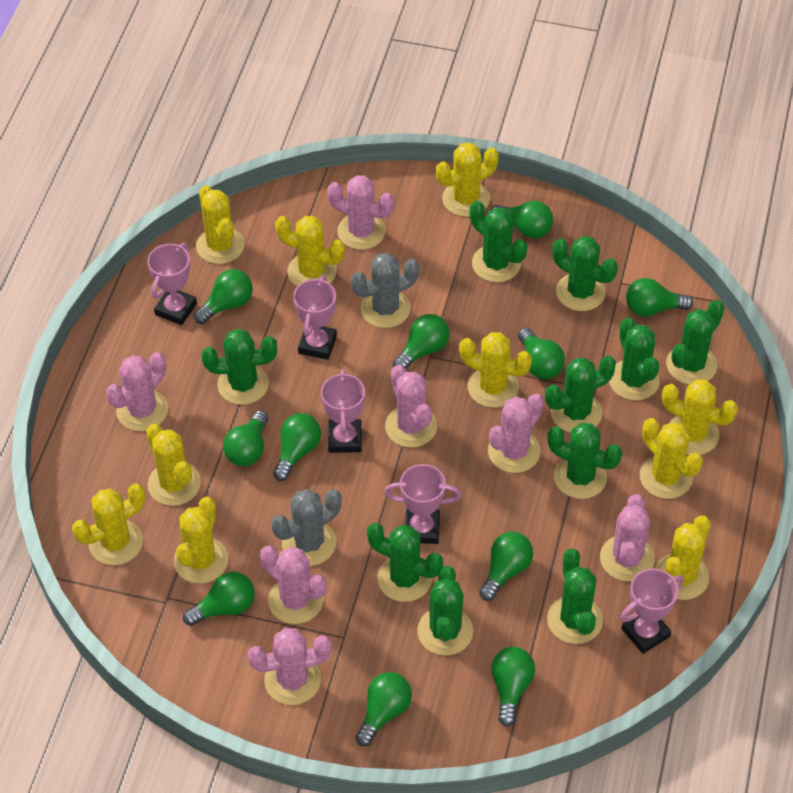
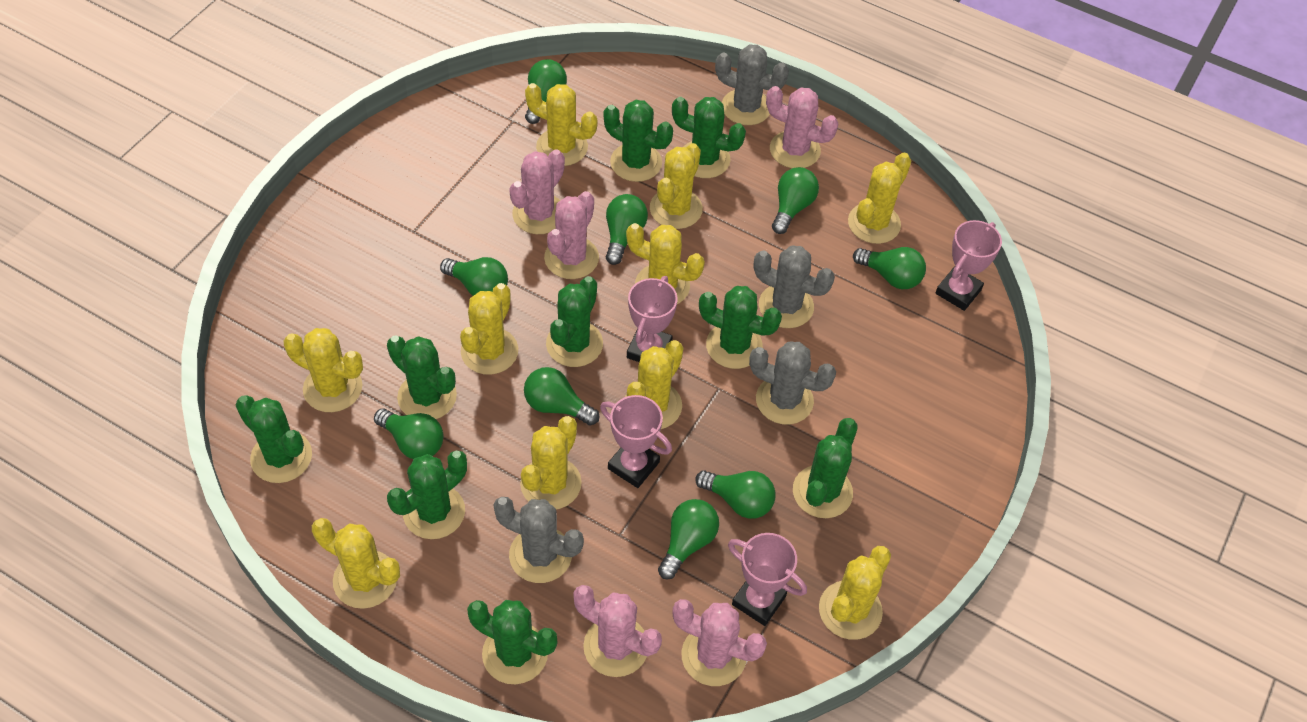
green cactus: [201,329,277,405] [367,523,443,602] [417,566,473,656] [470,201,527,282] [545,356,616,433] [547,423,622,499] [547,549,603,644] [552,236,618,311] [609,318,660,401] [666,300,725,385] = 10 -> [235,395,312,483] [387,335,457,419] [387,450,467,539] [467,600,557,684] [546,276,603,367] [604,100,673,182] [672,97,746,178] [699,286,782,369] [793,418,858,518] = 9
green light bulb: [183,572,255,626] [194,269,253,324] [223,410,268,466] [273,413,321,481] [355,672,412,746] [393,314,450,369] [479,532,533,601] [491,201,553,239] [491,647,535,726] [518,328,565,379] [626,278,693,317] = 11 -> [374,408,444,459] [440,257,508,296] [524,367,599,426] [525,59,567,124] [606,194,648,265] [658,499,719,580] [695,470,776,519] [772,167,819,234] [853,247,926,289] = 9
grey cactus: [271,489,342,566] [351,253,419,328] = 2 -> [494,497,584,583] [715,44,789,125] [749,342,836,425] [754,245,835,328] = 4
pink cactus: [106,352,168,431] [247,628,332,705] [260,545,327,624] [327,175,394,250] [385,365,437,447] [488,393,544,473] [600,494,655,582] = 7 -> [509,150,565,234] [544,191,599,279] [573,585,662,677] [672,599,767,686] [766,86,838,168] = 5
pink trophy: [147,243,197,325] [293,276,337,360] [321,370,365,453] [384,464,461,544] [620,568,684,654] = 5 -> [600,395,672,488] [627,276,677,362] [728,533,807,626] [935,220,1002,311] = 4

